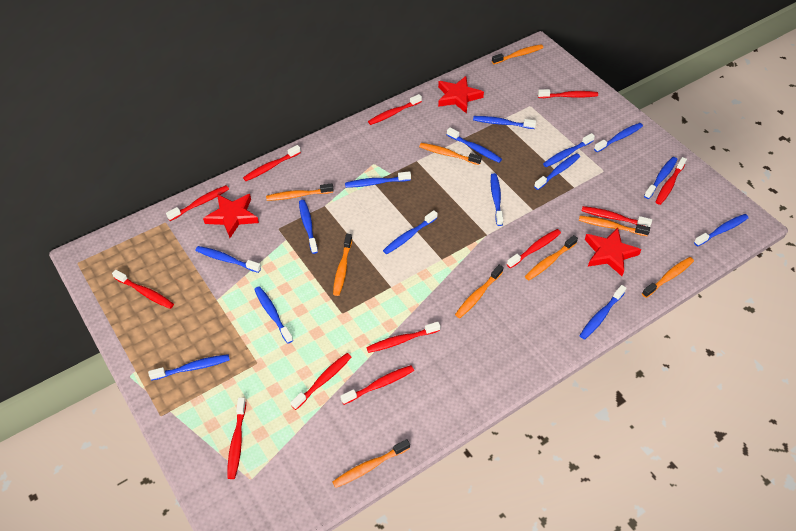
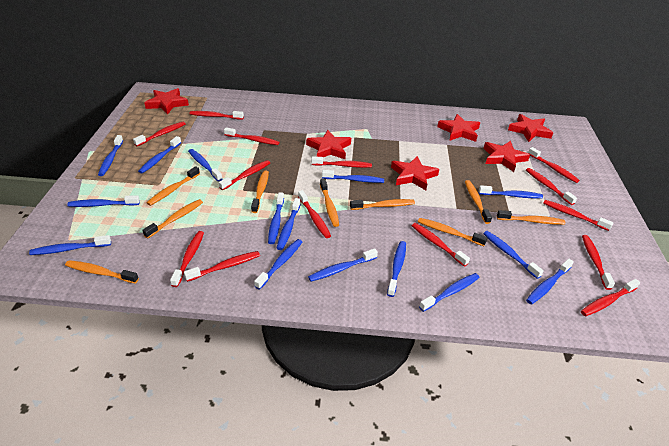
red star: [203,194,259,238] [438,76,484,114] [585,227,641,276] = 3 -> [144,88,189,115] [306,130,351,159] [391,156,439,190] [437,114,480,142] [483,141,530,172] [508,114,553,142] = 6
red toothbrush: [112,270,174,309] [166,185,229,221] [227,397,246,479] [243,145,301,181] [290,353,351,410] [340,365,414,405] [366,322,440,353] [368,94,422,125] [507,229,561,268] [538,89,598,98] [582,206,652,227] [656,157,687,205] = 12 -> [133,121,186,146] [170,231,204,287] [184,251,260,282] [190,111,244,120] [219,160,270,190] [224,128,279,145] [298,190,331,238] [311,156,372,168] [412,223,470,267] [526,168,577,205] [528,147,580,183] [543,200,613,231] [581,279,640,316] [582,235,615,290] = 14

